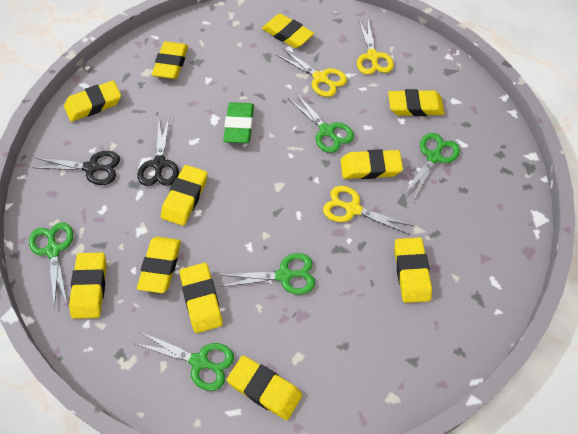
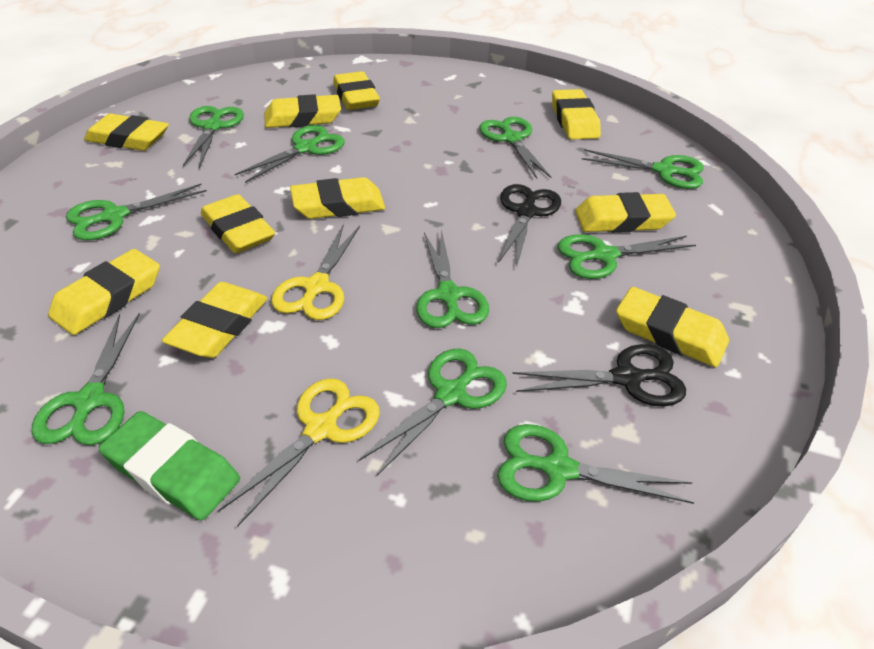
green scissors: [29,222,73,309] [136,332,234,391] [220,253,315,295] [289,93,354,153] [404,133,460,201] = 5 -> [32,313,140,445] [66,184,207,240] [183,106,244,168] [235,125,345,183] [359,349,507,476] [416,229,489,328] [479,117,551,179] [497,424,694,504] [558,234,696,279] [582,149,704,189] = 10
yellow eraser: [64,80,121,122] [69,252,107,319] [137,237,181,293] [152,42,188,79] [161,165,207,226] [180,263,223,333] [227,356,302,420] [262,14,314,48] [341,149,403,179] [388,89,444,116] [395,237,432,303] = 11 -> [48,249,160,335] [84,114,169,151] [162,282,267,358] [201,194,275,253] [264,94,341,128] [290,177,385,219] [333,71,380,110] [552,89,601,140] [575,192,676,233] [616,287,729,367] = 10
yellow scissors: [277,48,347,97] [323,186,414,235] [357,19,394,75] = 3 -> [218,378,380,527] [271,224,360,320] = 2

